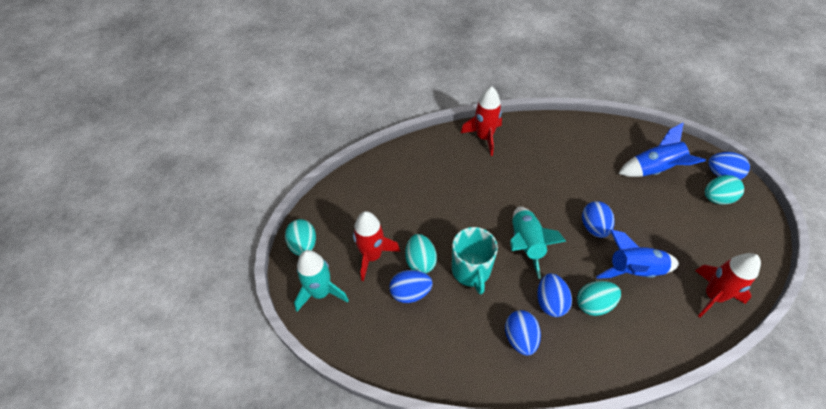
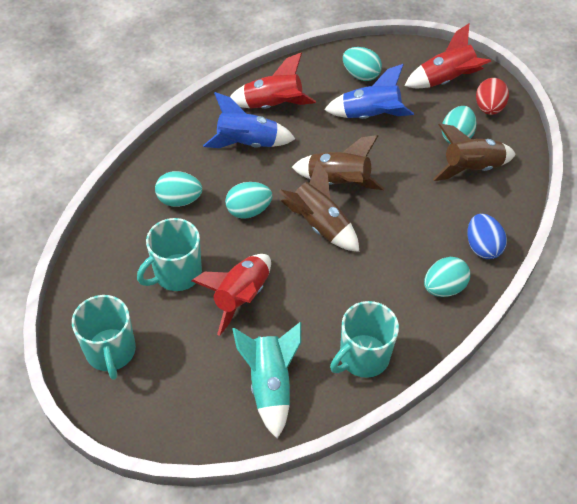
blue egg: [389,270,432,303] [505,310,541,356] [537,273,572,317] [582,201,615,238] [708,152,750,180] = 5 -> [467,214,507,259] = 1
brown rocket: none = 0 -> [278,160,359,252] [292,135,384,190] [433,124,515,181] = 3
red egg: none = 0 -> [476,78,509,115] = 1
turquoise egg: [285,219,316,256] [405,234,437,273] [577,281,621,316] [705,175,744,205] = 4 -> [155,171,202,207] [225,182,272,219] [343,47,382,81] [424,257,470,297] [442,106,477,144] = 5
turquoise mug: [452,227,498,295] = 1 -> [72,295,136,380] [137,218,202,291] [330,301,399,378] = 3
turquoise rocket: [294,250,349,311] [510,207,566,279] = 2 -> [232,322,301,439] = 1

